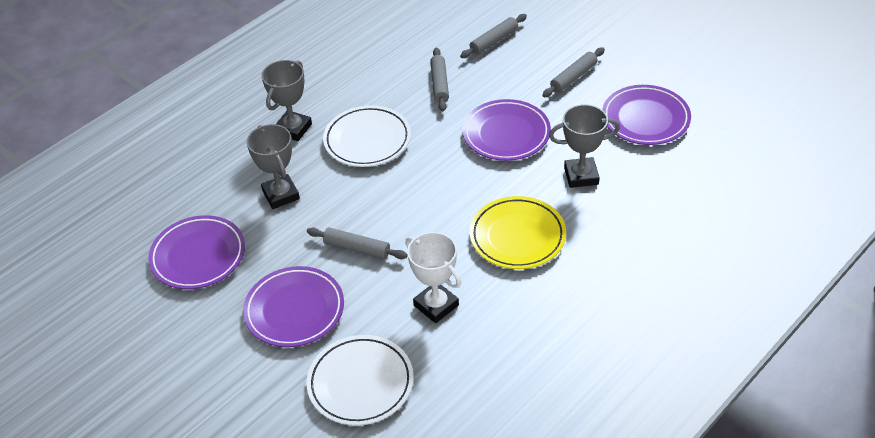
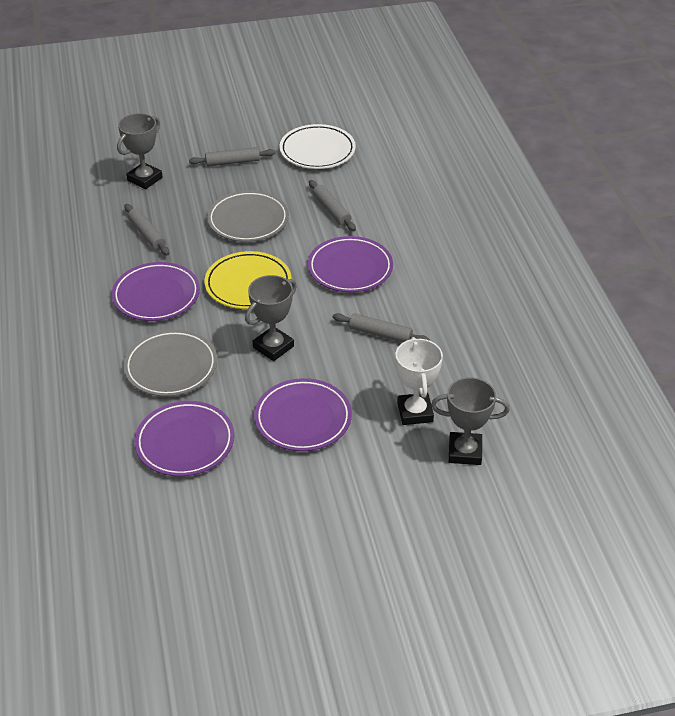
grey plate: none = 0 -> [123,329,217,397] [207,190,289,242] = 2
white plate: [306,335,414,425] [323,105,411,167] = 2 -> [280,124,356,169] = 1

